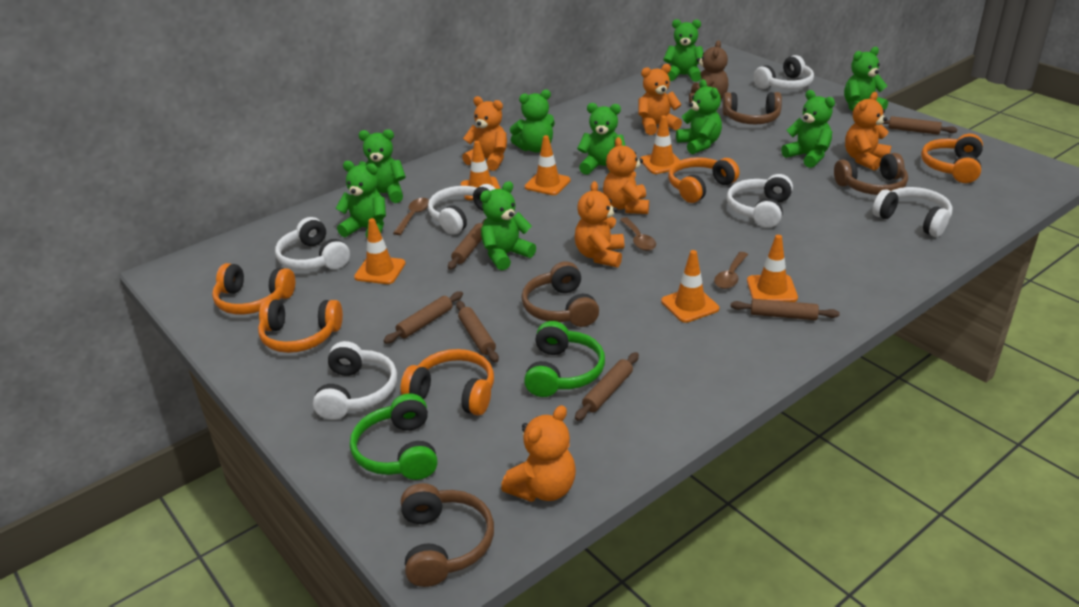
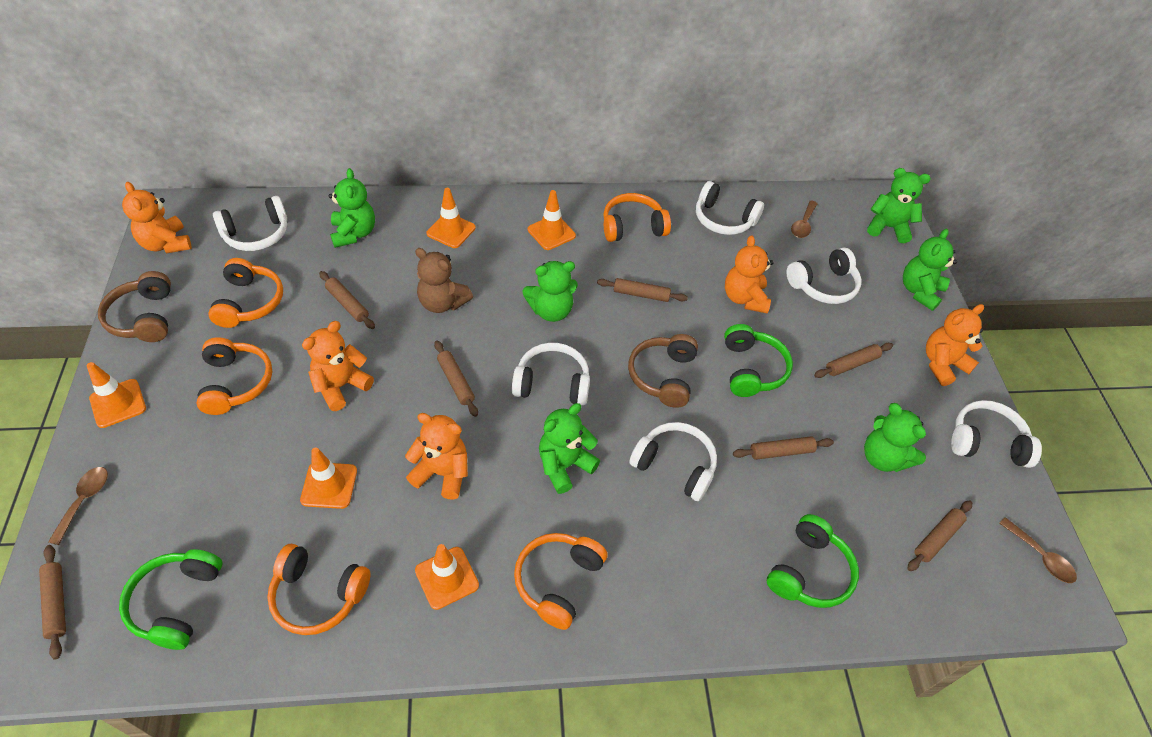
brown headphones: [401,483,494,587] [521,261,599,327] [722,92,782,124] [834,153,908,195] = 4 -> [98,271,171,342] [628,334,698,408] = 2
brown rolling pin: [383,291,463,344] [448,219,485,270] [456,301,499,363] [575,352,639,421] [731,299,840,320] [883,116,958,135] = 6 -> [39,545,66,659] [319,271,375,329] [434,340,478,417] [597,278,688,302] [733,436,834,460] [814,343,893,378] [907,500,972,571] = 7
green headphones: [350,393,438,480] [524,321,605,397] = 2 -> [119,549,222,650] [724,324,793,397] [767,514,859,608] = 3
green teddy bear: [336,161,386,238] [359,129,406,203] [480,181,536,270] [510,89,555,152] [577,103,625,175] [663,19,704,82] [676,79,722,154] [781,90,835,168] [844,47,888,112] = 9 -> [328,168,375,248] [522,261,578,322] [539,403,600,494] [864,403,926,472] [867,168,931,243] [903,229,957,311] = 6
orange teddy bear: [462,96,507,171] [501,405,576,502] [575,181,624,268] [603,137,649,214] [638,64,682,135] [845,92,891,171] = 6 -> [122,182,191,254] [302,321,374,411] [405,413,468,500] [725,236,774,314] [926,304,984,386] = 5
orange traffic cone: [354,218,406,284] [461,141,500,200] [525,135,571,195] [640,115,680,174] [661,250,719,323] [747,235,798,302] = 6 -> [87,362,146,428] [300,447,357,509] [415,544,479,610] [426,188,476,248] [528,190,576,250] = 5

